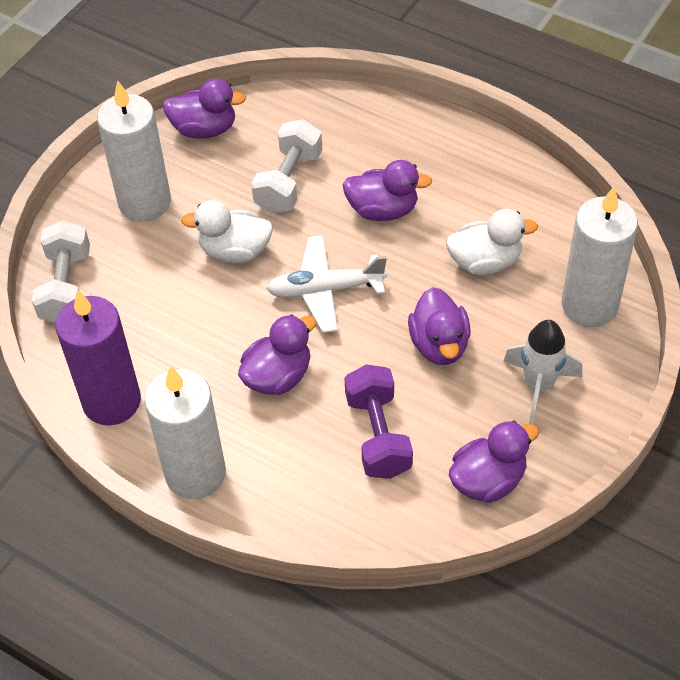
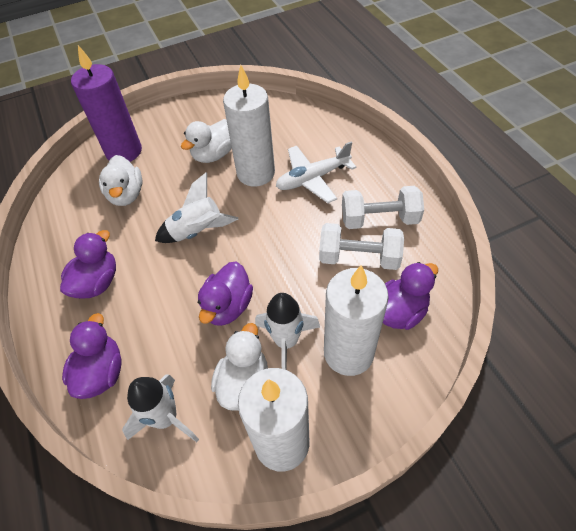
purple duck: [163,79,246,139] [238,314,317,395] [342,160,432,221] [408,287,471,365] [449,421,539,503] = 5 -> [60,230,116,298] [62,313,121,399] [198,262,253,326] [383,262,438,330] = 4
purple dumbbell: [344,364,413,479] = 1 -> none = 0
white duck: [181,200,273,263] [446,209,538,275] = 2 -> [99,155,142,206] [181,119,232,163] [211,323,268,411] = 3
white rocket: [503,320,582,424] = 1 -> [122,375,199,442] [155,172,238,243] [255,293,320,370] = 3

